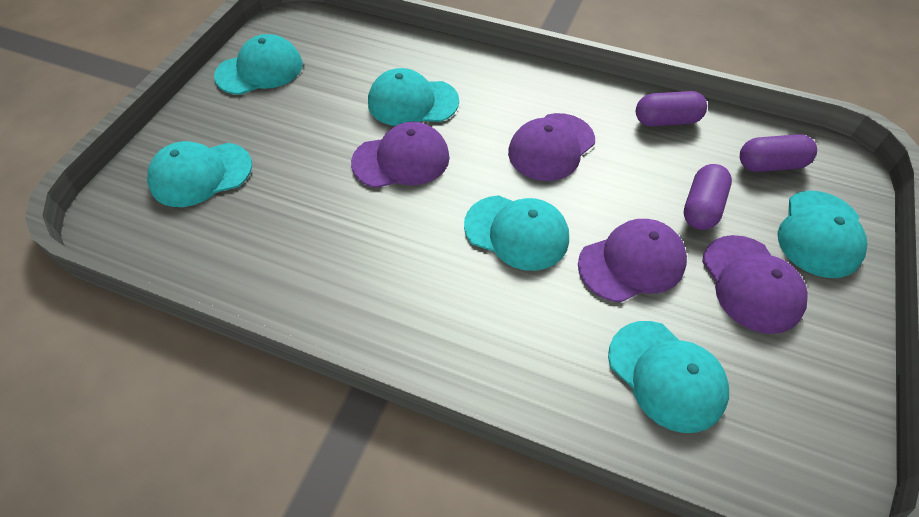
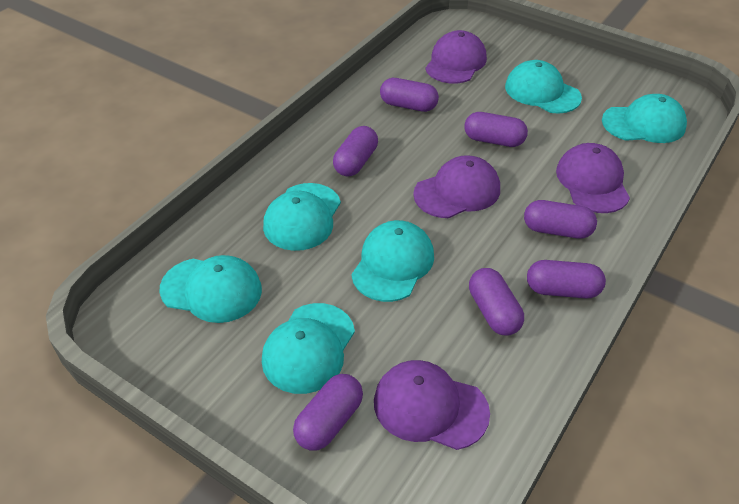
purple capsule: [636,91,707,126] [684,164,732,230] [740,134,817,172] = 3 -> [293,374,363,451] [333,126,378,177] [380,78,439,112] [464,112,528,147] [469,268,524,336] [524,200,597,239] [527,260,606,299] = 7

